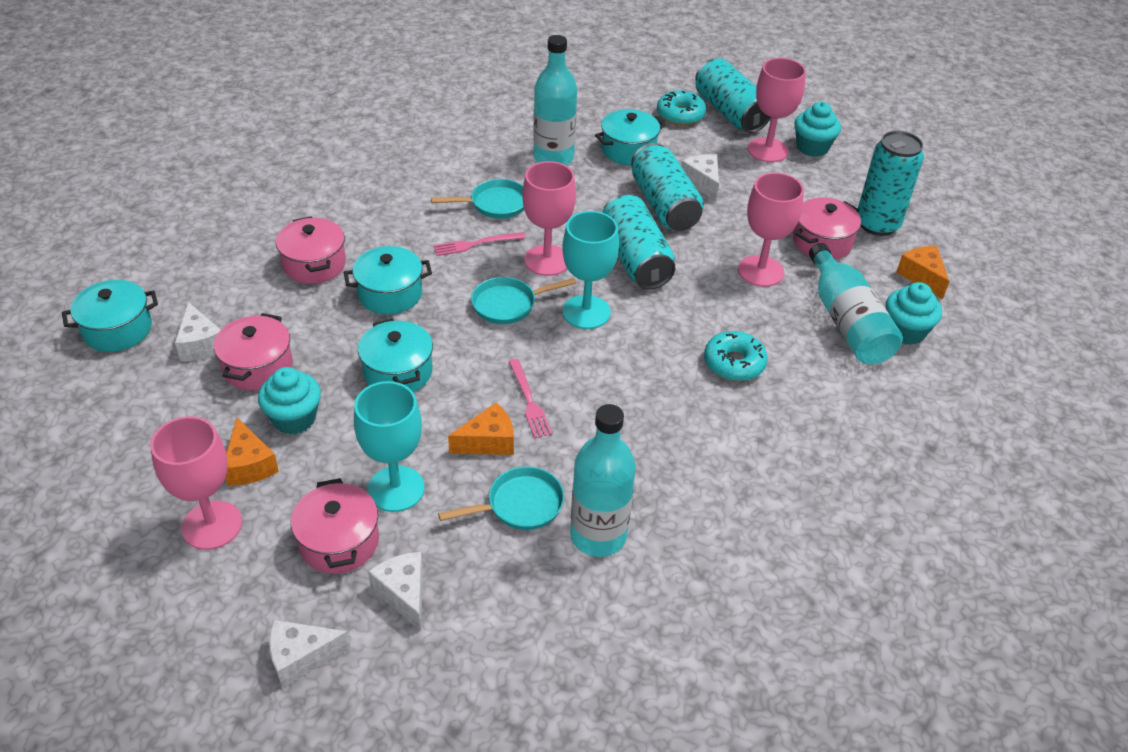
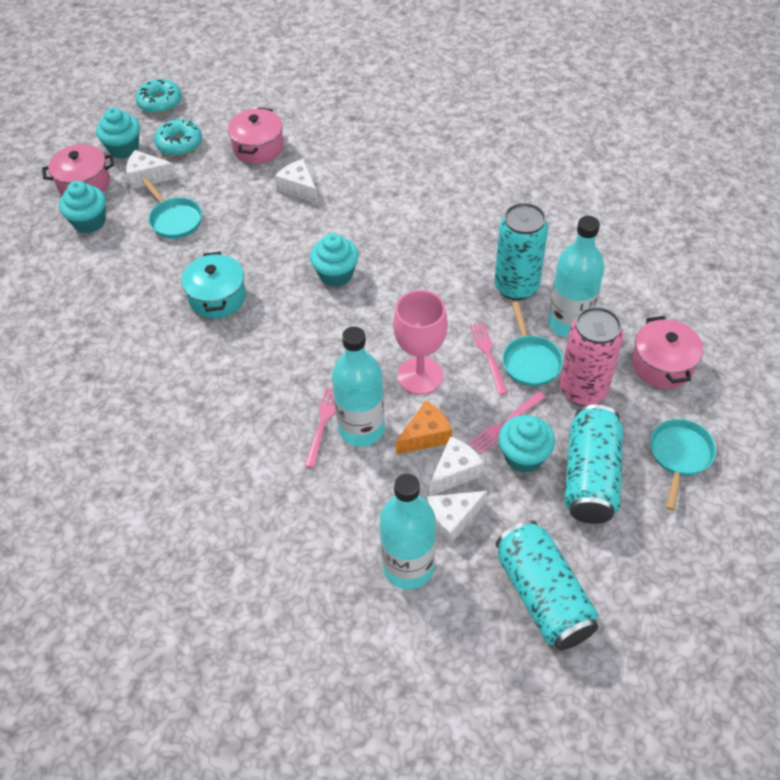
orange cheese: [225,418,279,486] [448,402,514,455] [896,246,950,299] = 3 -> [396,401,452,454] = 1
pink can: none = 0 -> [559,307,623,406] = 1
pink fork: [433,232,526,256] [508,359,552,438] = 2 -> [305,387,335,468] [469,391,546,454] [470,322,508,395] = 3
pink goblet: [151,416,242,550] [522,161,576,276] [738,173,804,287] [748,58,806,162] = 4 -> [393,290,448,395] = 1
pink pot: [214,313,293,391] [276,216,346,284] [291,478,379,574] [793,198,861,260] = 4 -> [42,144,114,196] [228,107,284,164] [632,316,703,389] = 3
turquoise can: [602,194,676,289] [631,143,704,231] [695,58,771,133] [858,131,924,236] = 4 -> [494,203,548,300] [496,520,598,650] [564,405,623,524] = 3
turquoise cupcake: [258,367,321,435] [795,102,841,157] [886,282,942,345] = 3 -> [59,181,106,233] [96,107,140,159] [310,233,359,287] [498,415,555,473] = 4
turquoise goblet: [354,381,425,512] [562,211,619,329] = 2 -> none = 0
turquoise pot: [62,280,158,352] [344,246,432,314] [358,318,433,392] [595,109,665,165] = 4 -> [181,252,246,319] = 1

